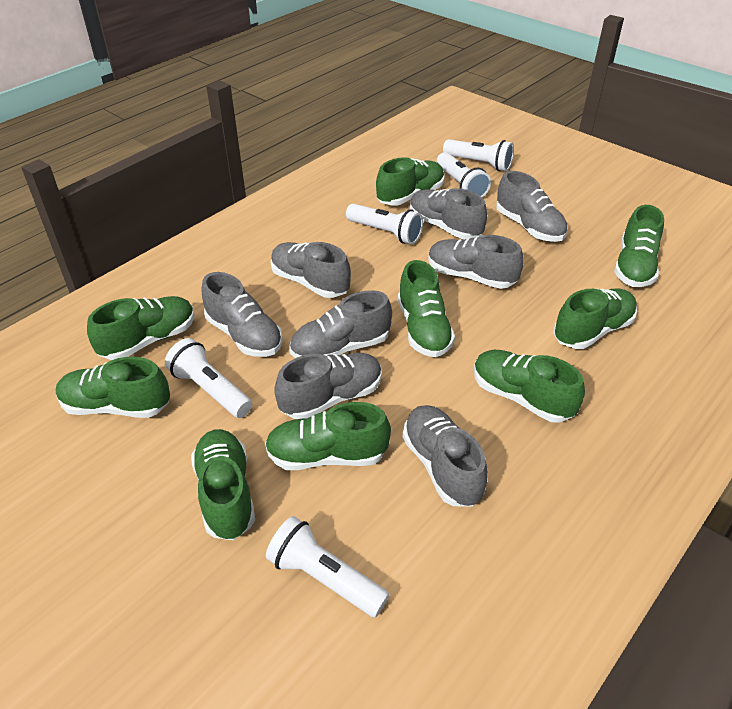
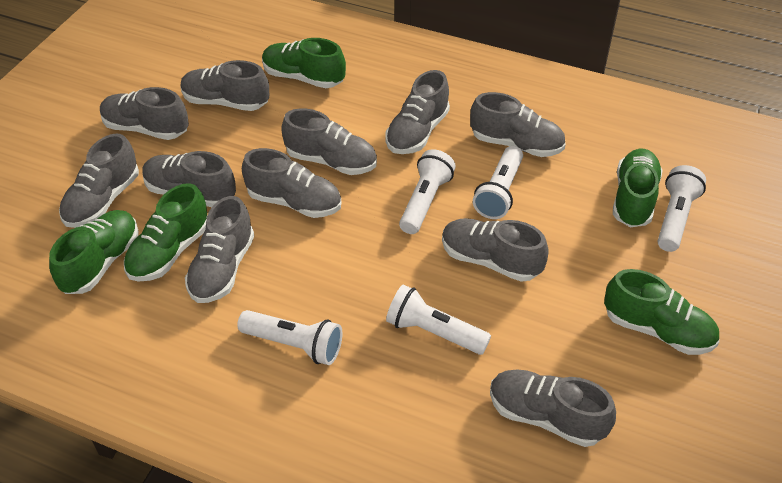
green shoe: [56,357,170,418] [87,296,195,360] [191,429,255,540] [265,402,391,470] [376,157,444,206] [398,260,455,357] [474,350,585,422] [553,288,637,349] [614,205,664,287] = 9 -> [49,210,139,294] [124,183,207,282] [262,38,346,88] [604,269,719,355] [613,149,663,227] = 5
grey shoe: [202,272,283,357] [271,242,351,298] [274,353,382,419] [289,290,392,358] [403,405,488,507] [410,188,487,239] [428,235,524,289] [496,171,568,242] = 8 -> [59,133,139,228] [100,87,189,140] [142,151,236,207] [180,60,269,111] [185,196,254,303] [242,148,341,218] [281,108,377,175] [385,70,450,154] [442,218,549,282] [470,92,566,157] [490,370,616,447] = 11

